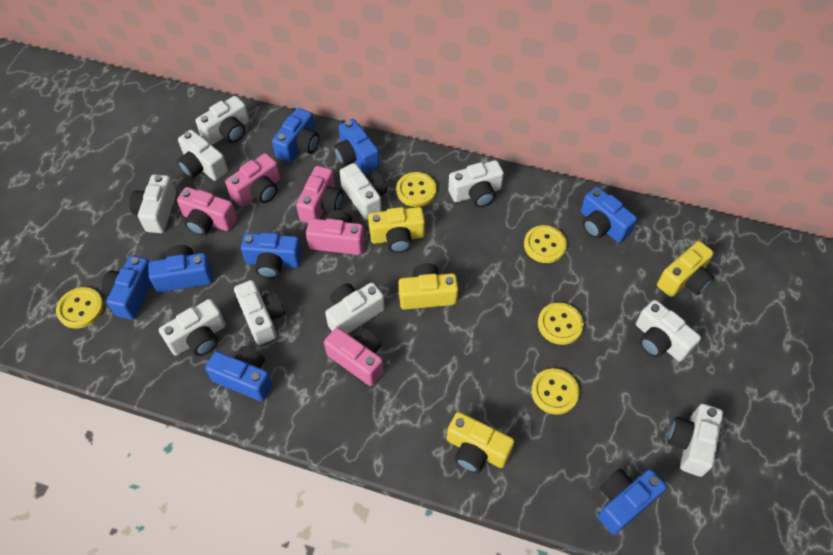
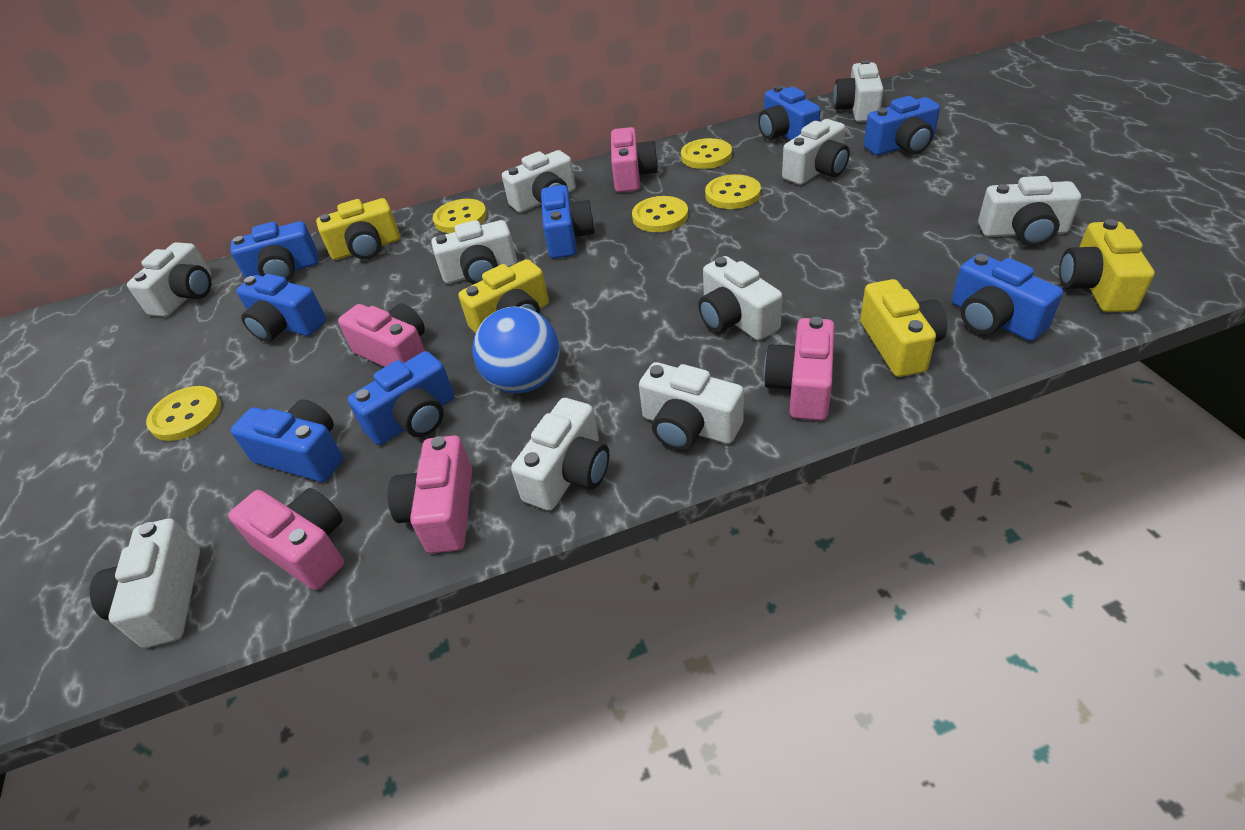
blue ball: none = 0 -> [473,306,560,393] = 1

